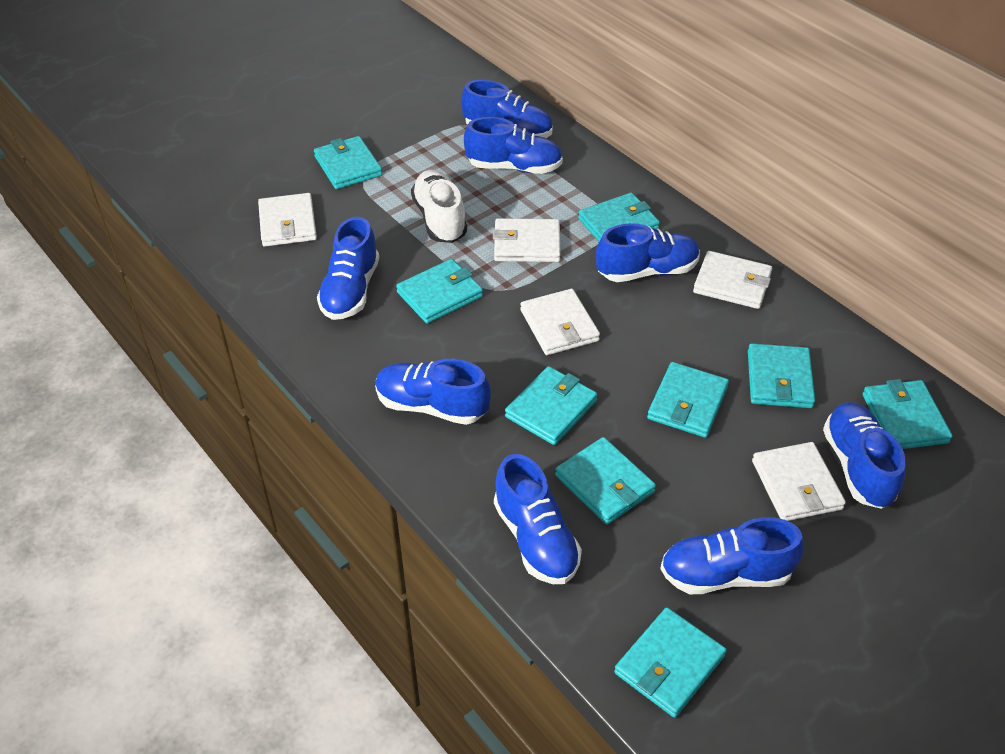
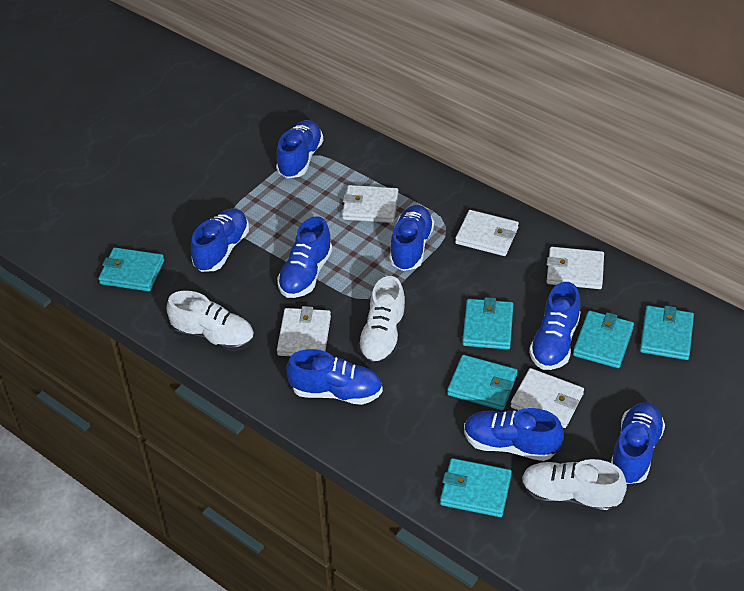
turquoise wallet: [314,136,382,189] [396,259,483,324] [505,366,598,445] [555,437,656,525] [578,192,660,241] [614,607,727,718] [647,362,729,438] [748,343,815,408] [863,379,952,449] = 9 -> [98,247,164,291] [440,458,512,517] [447,355,518,410] [462,297,514,350] [573,311,634,368] [640,305,694,360] = 6
white shoe: [411,170,467,243] = 1 -> [166,291,254,352] [357,276,406,365] [521,459,627,514] = 3

